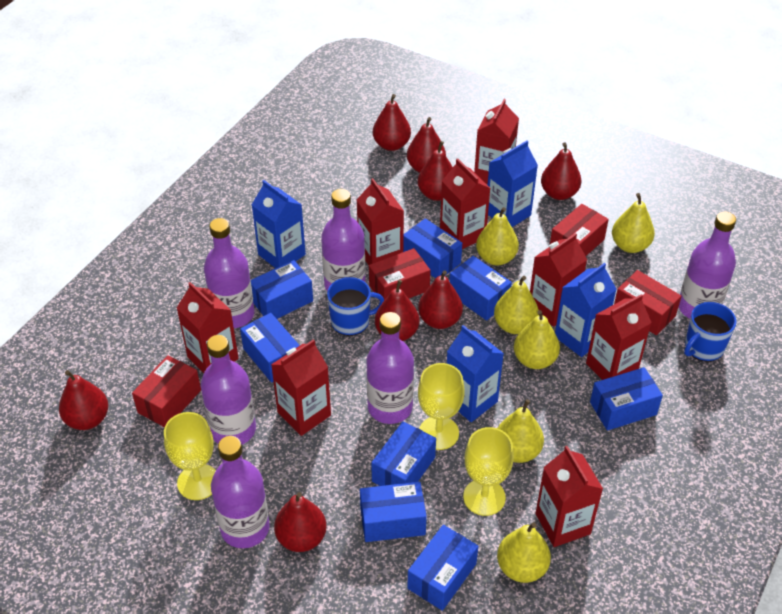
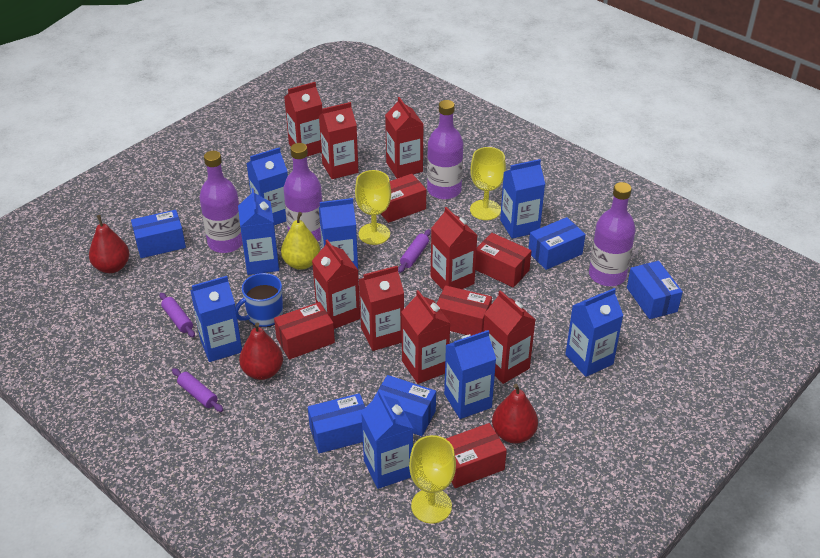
blue box: [240,313,300,383] [251,260,313,319] [360,482,427,542] [371,421,436,486] [403,219,462,278] [407,525,478,611] [449,256,512,321] [590,367,663,431] = 8 -> [131,210,186,258] [308,393,366,453] [373,375,436,436] [528,217,586,270] [627,261,683,319] = 5
blue carton: [252,180,306,268] [447,325,504,422] [488,141,538,227] [555,263,617,357] = 4 -> [190,276,242,362] [238,188,279,275] [246,147,288,225] [319,198,358,269] [361,390,413,489] [444,330,496,419] [500,159,545,239] [565,288,623,377] = 8
blue mug: [327,277,384,336] [684,302,736,362] = 2 -> [235,273,283,327] = 1
purple bottle: [201,335,256,445] [204,218,255,328] [211,436,270,548] [321,189,366,291] [366,312,414,424] [679,212,736,319] = 6 -> [199,151,243,253] [284,143,323,241] [427,100,463,199] [589,182,636,286] = 4
purple rolling pin: none = 0 -> [160,293,195,338] [172,368,223,412] [398,229,431,273] = 3
red box: [132,355,201,427] [369,248,431,301] [550,204,609,256] [614,270,681,335] = 4 -> [274,302,335,360] [381,174,426,223] [437,285,492,336] [446,423,507,488] [475,233,531,288] = 5
red pear: [59,370,108,430] [274,492,327,552] [373,94,411,151] [375,280,420,341] [407,117,446,173] [418,141,453,201] [418,271,463,329] [541,142,581,200] = 8 -> [89,215,129,273] [239,322,283,380] [492,384,538,444] = 3
yellow pear: [476,207,519,266] [494,276,539,334] [497,522,551,583] [498,399,544,463] [514,310,560,369] [612,193,655,253] = 6 -> [281,212,320,270] = 1

